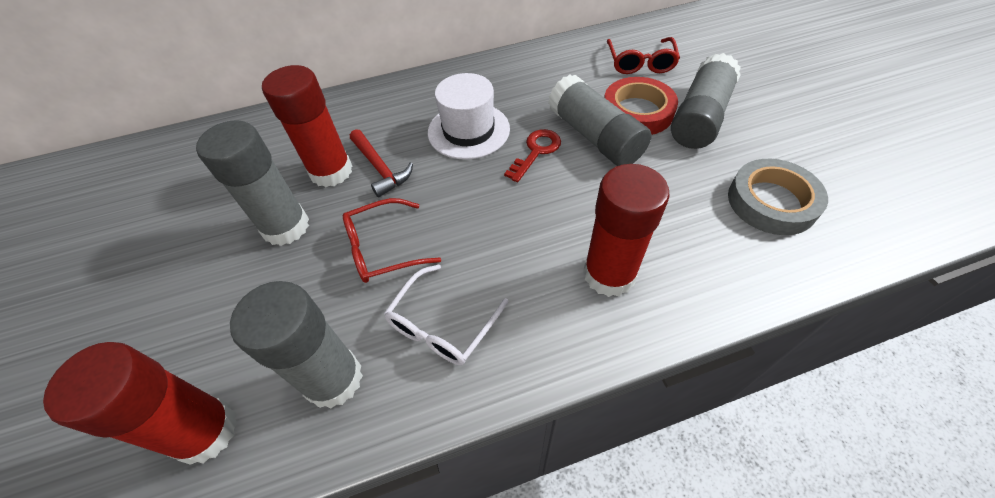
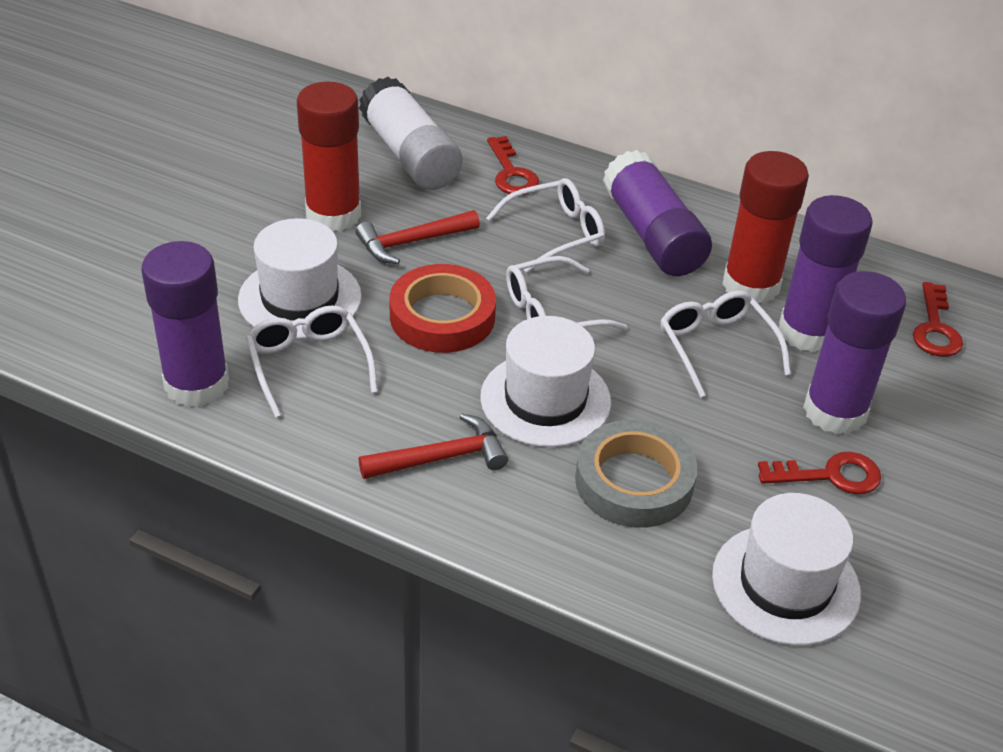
grey glue stick: [196,120,309,246] [230,281,363,409] [548,75,652,166] [671,53,741,149] = 4 -> none = 0
purple glue stick: none = 0 -> [142,241,229,407] [602,150,712,276] [779,195,873,353] [803,271,907,434] = 4
red glasses: [343,198,441,283] [607,37,680,74] = 2 -> none = 0
red glue stick: [43,342,238,465] [262,65,352,187] [583,164,670,297] = 3 -> [297,81,361,232] [722,151,809,304] = 2
red hammer: [350,129,413,197] = 1 -> [355,210,480,264] [359,413,508,479] = 2
red key: [504,129,561,182] = 1 -> [487,136,539,195] [758,452,881,494] [913,282,963,357] = 3
white glasses: [384,264,509,365] = 1 -> [246,305,378,418] [486,178,605,273] [506,256,628,330] [660,291,791,398] = 4
white glue stick: none = 0 -> [359,77,462,190] = 1
white hat: [428,73,510,160] = 1 -> [238,218,362,339] [480,316,611,447] [712,493,861,646] = 3

